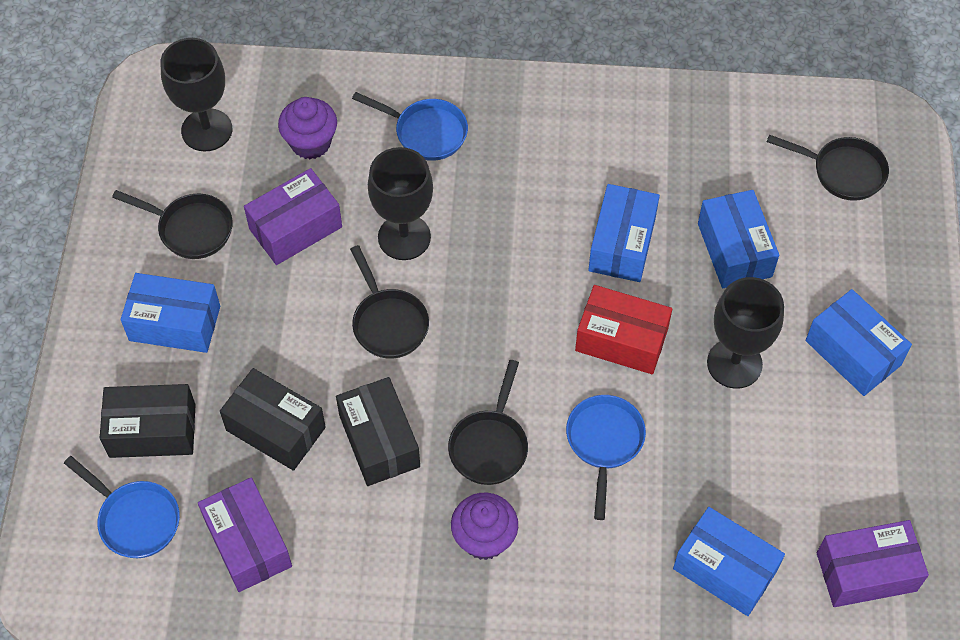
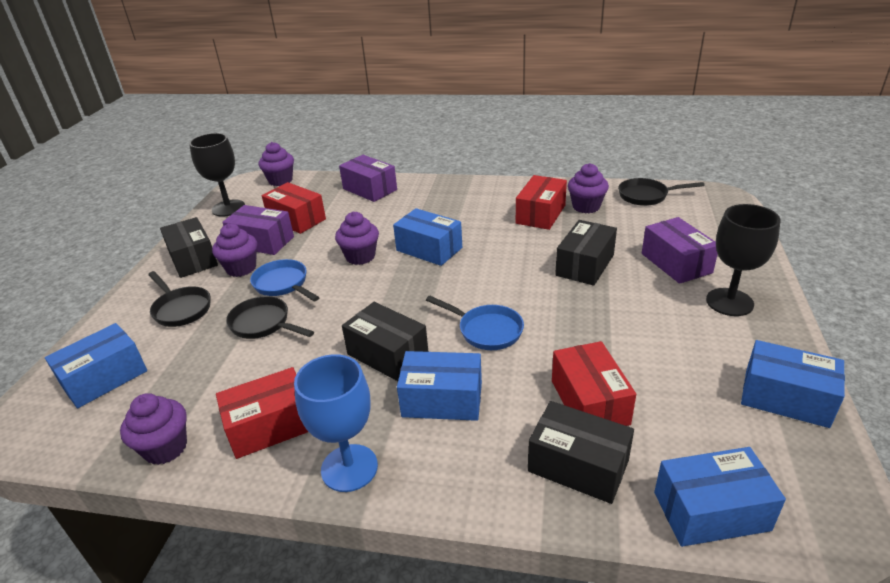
black box: [100,384,196,458] [220,368,326,471] [336,377,420,486] = 3 -> [160,217,218,278] [342,302,428,381] [528,401,634,504] [555,220,617,286] = 4
black goblet: [160,38,232,152] [368,147,433,260] [707,277,784,389] = 3 -> [189,133,245,217] [706,204,781,316] = 2
black pan: [112,190,233,259] [350,245,429,359] [448,360,528,485] [767,135,889,201] = 4 -> [148,271,211,327] [226,296,314,339] [618,178,705,206] = 3
blue goblet: none = 0 -> [294,354,378,492] = 1
blue pan: [64,456,180,558] [352,92,468,161] [566,395,646,520] = 3 -> [250,259,320,301] [426,296,524,350] = 2
purple cupcake: [278,97,337,159] [451,493,518,560] = 2 -> [120,393,187,465] [212,224,257,277] [259,142,294,186] [335,212,379,265] [568,163,609,213] = 5
red box: [575,285,672,374] = 1 -> [216,367,308,459] [262,182,326,234] [516,175,567,230] [552,341,636,426] = 4

